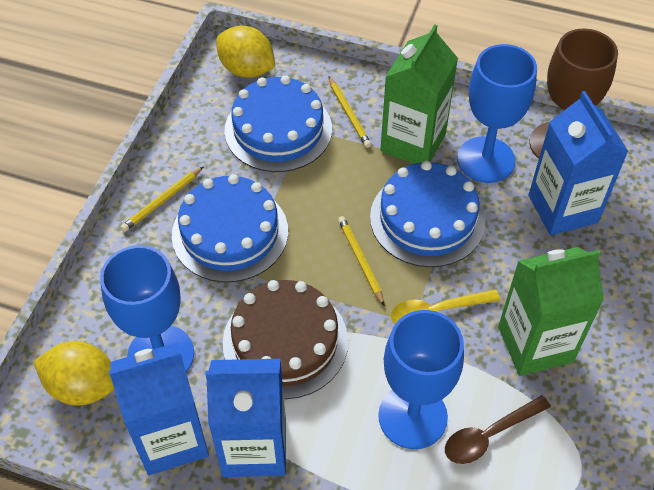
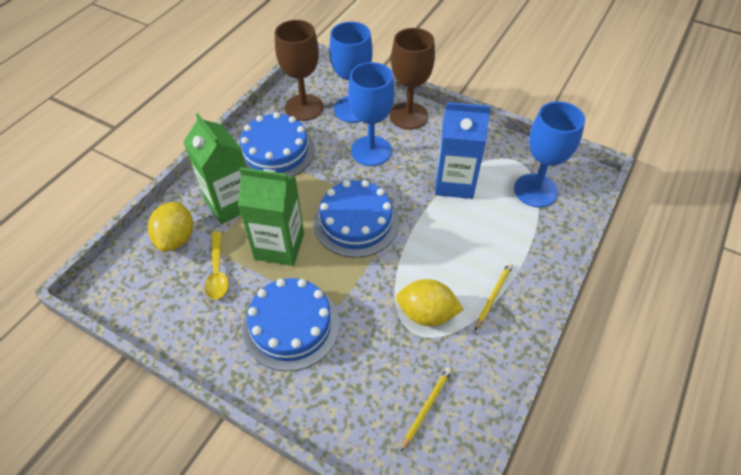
blue carton: [109,342,209,475] [205,359,286,477] [529,91,629,236] = 3 -> [435,102,491,199] = 1
brown cake: [223,280,348,399] = 1 -> none = 0
brown goblet: [530,29,618,159] = 1 -> [275,20,323,121] [390,28,435,130] = 2
brown spoon: [445,395,551,464] = 1 -> none = 0
yellow pencil: [121,166,204,232] [329,77,371,148] [338,216,385,306] = 3 -> [401,367,452,452] [475,263,513,330] = 2

